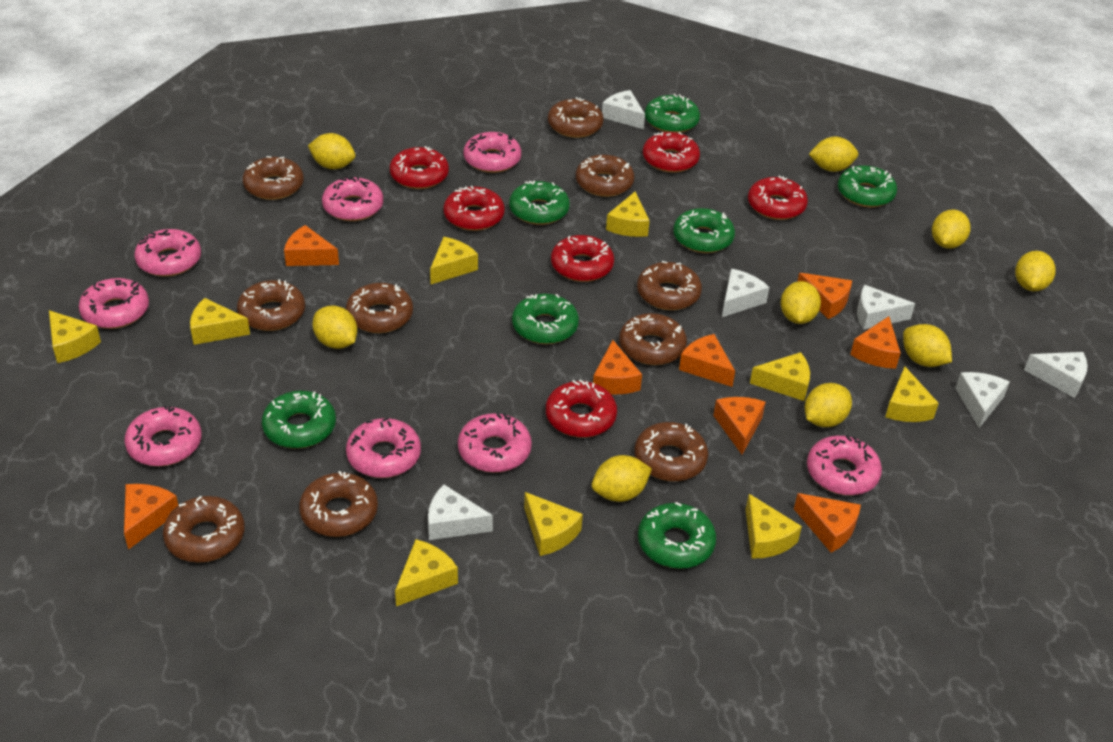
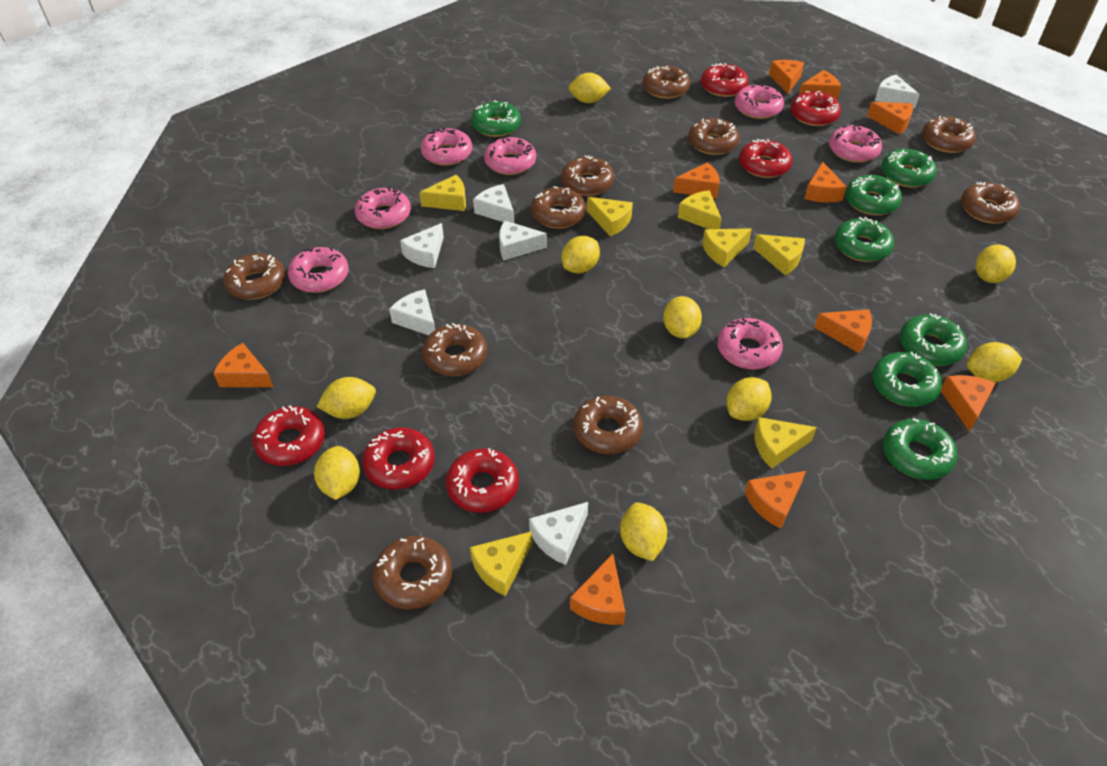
orange cheese: [124,484,179,550] [284,225,339,266] [593,340,642,394] [679,334,735,387] [713,397,766,455] [794,493,861,553] [797,273,852,319] [850,316,901,369] = 8 -> [214,343,273,387] [570,554,625,625] [673,162,720,198] [745,471,806,528] [769,60,804,94] [799,70,841,100] [804,162,847,202] [814,309,872,353] [867,102,913,134] [941,375,996,432] = 10
pink donut: [79,278,149,329] [124,405,202,466] [134,229,201,277] [322,176,383,221] [346,417,421,478] [458,412,532,473] [464,132,521,173] [807,435,882,495] = 8 -> [288,247,349,293] [355,187,411,229] [421,128,472,166] [484,136,536,175] [717,318,783,370] [735,83,784,119] [829,125,882,163] = 7
yellow cheese: [49,310,101,363] [190,298,250,345] [395,539,458,606] [430,237,478,284] [524,492,583,556] [606,192,650,237] [745,494,802,559] [750,352,810,401] [885,367,939,422] = 9 -> [419,175,466,211] [470,531,532,596] [587,197,633,237] [678,190,722,229] [702,228,752,267] [753,234,805,275] [754,417,817,469] = 7

